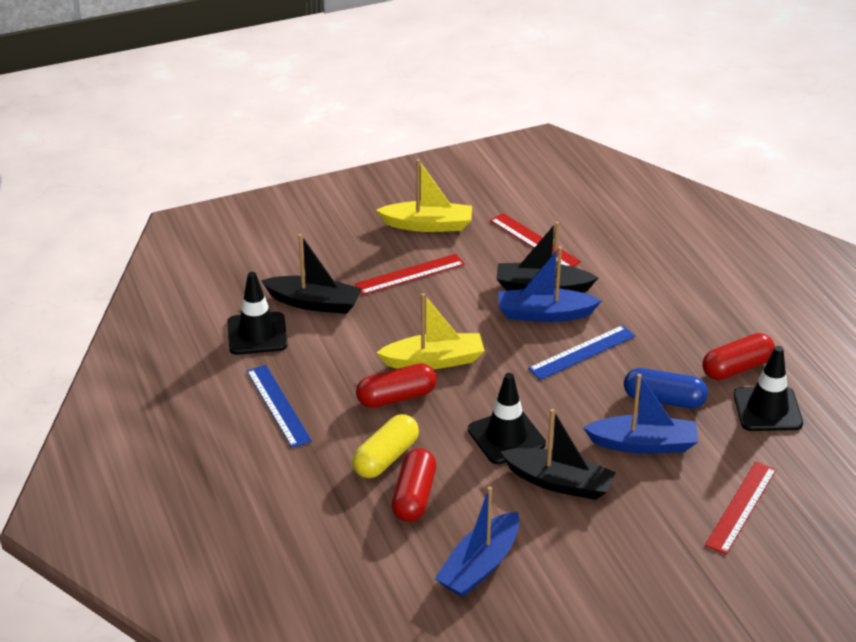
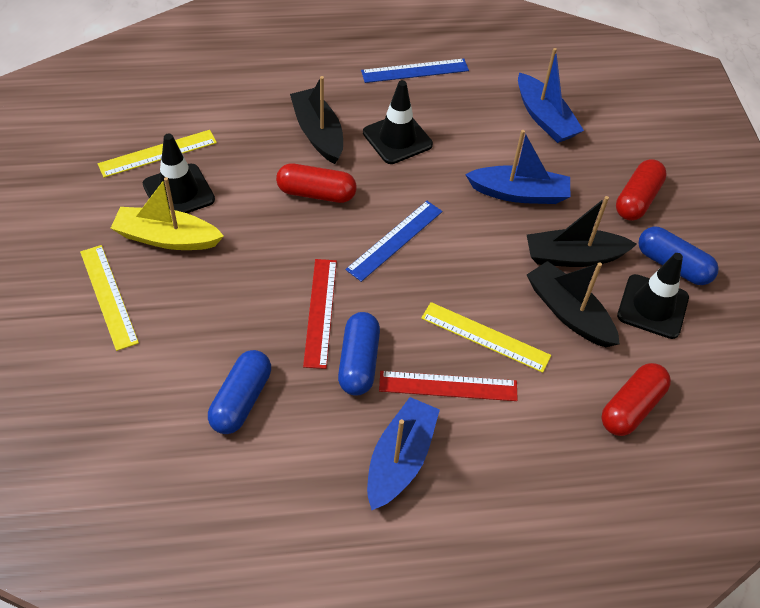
blue capsule: [624,368,708,408] = 1 -> [208,350,271,434] [338,312,380,396] [639,226,719,285] = 3
red ruler: [355,254,465,295] [490,213,581,267] [705,461,776,555] = 3 -> [303,259,337,369] [379,371,518,401] = 2
yellow boat: [376,159,472,232] [376,293,485,369] = 2 -> [111,177,224,250] = 1
yellow capsule: [352,414,419,478] = 1 -> none = 0
yellow ruler: none = 0 -> [80,245,139,351] [98,130,217,178] [421,302,551,373] = 3

